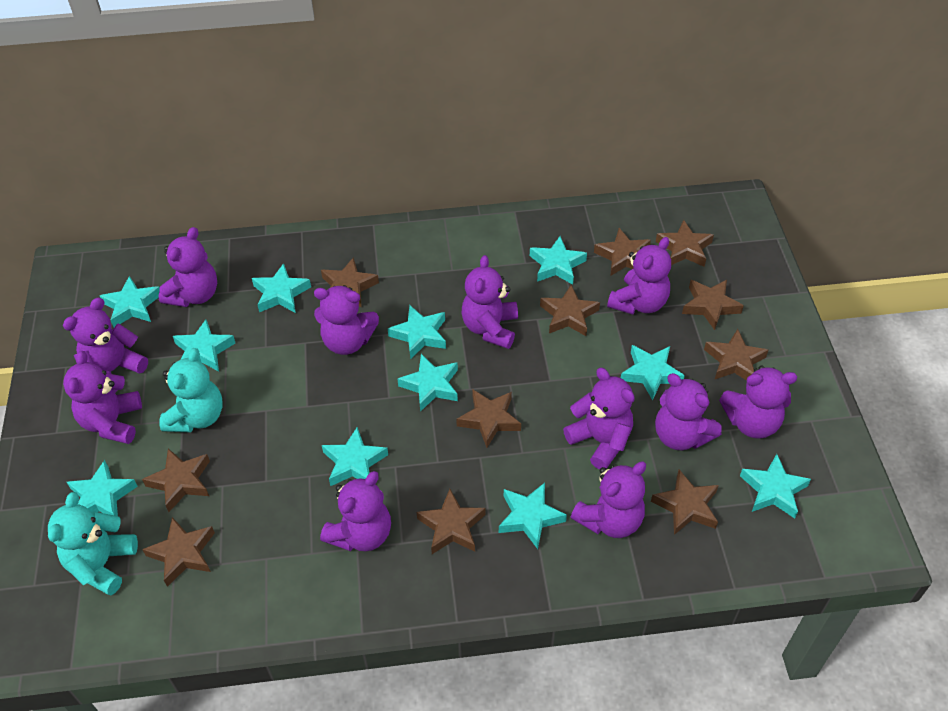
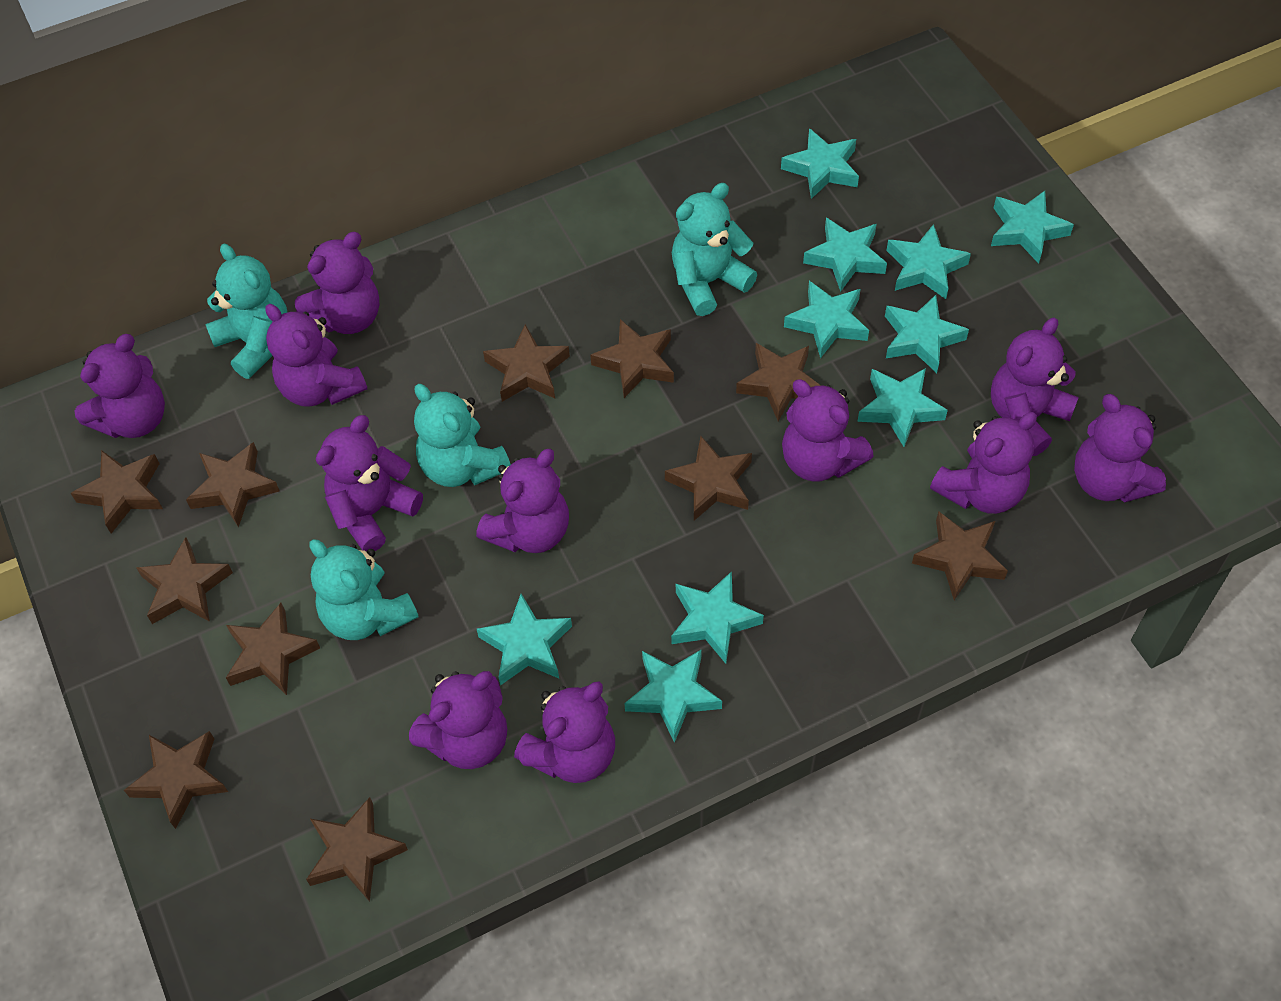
turquoise star: [67,460,138,516] [100,276,160,327] [173,320,235,371] [252,263,311,313] [322,427,388,486] [388,305,446,359] [398,354,458,412] [499,483,567,549] [530,236,587,285] [621,345,685,400] [740,454,811,519] = 11 -> [477,594,572,686] [624,649,722,743] [671,571,764,664] [781,128,859,199] [784,281,869,358] [803,218,887,292] [857,368,948,447] [885,295,969,373] [886,224,971,299] [991,191,1074,264] = 10
turquoise teddy bear: [48,492,138,595] [159,348,223,432] = 2 -> [205,244,287,379] [309,539,419,640] [414,384,511,487] [672,183,757,316] = 4

